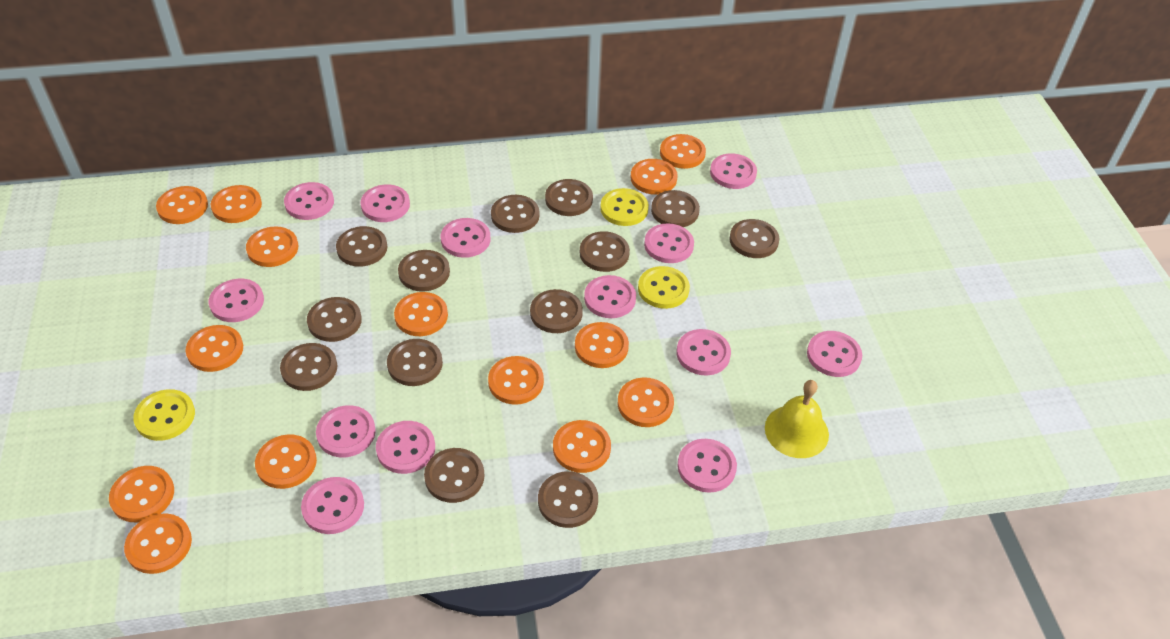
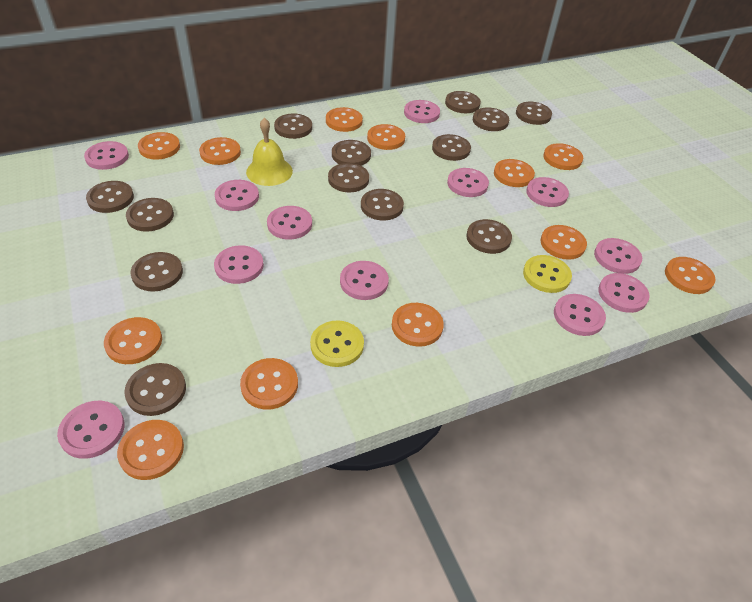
orange button: [109,466,174,522] [124,513,192,574] [156,186,208,224] [185,325,243,372] [211,185,262,223] [246,226,298,267] [255,434,317,489] [394,292,448,336] [488,356,544,405] [553,420,611,473] [575,322,629,368] [618,377,674,427] [631,159,678,195] [660,134,706,169] = 14 -> [104,317,162,364] [117,420,184,480] [138,132,180,160] [199,137,241,165] [240,358,298,410] [326,107,363,132] [367,124,405,150] [392,303,444,347] [494,159,535,187] [540,225,587,260] [543,143,583,170] [665,257,716,294] = 12
pink button: [209,279,264,322] [284,182,334,220] [301,477,364,534] [316,405,376,457] [361,184,410,222] [376,421,435,474] [441,218,491,258] [584,275,636,318] [644,223,694,263] [677,329,731,375] [678,439,737,493] [710,153,757,189] [807,331,862,377] = 13 -> [57,401,124,459] [84,141,129,170] [214,245,264,284] [215,180,259,211] [267,206,312,240] [340,261,389,300] [404,100,440,123] [447,168,489,197] [526,177,569,207] [554,294,606,336] [594,238,642,274] [598,273,650,313] = 12
yellow button: [133,389,195,441] [600,188,649,226] [638,266,690,309] = 3 -> [310,320,364,367] [523,255,572,293] = 2

